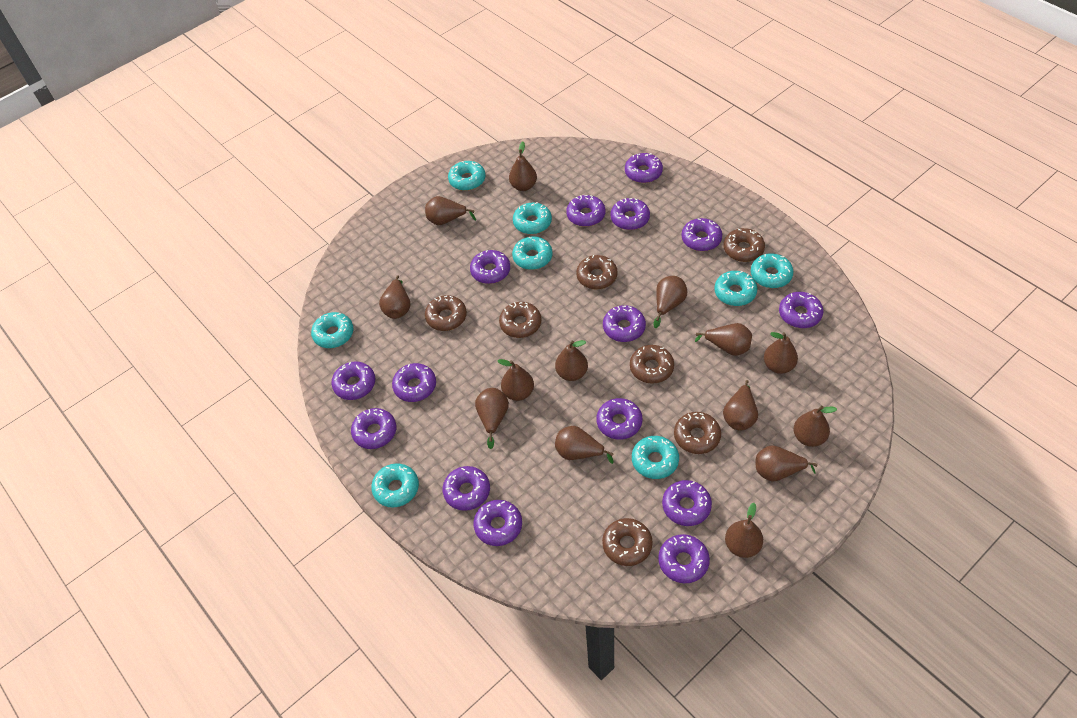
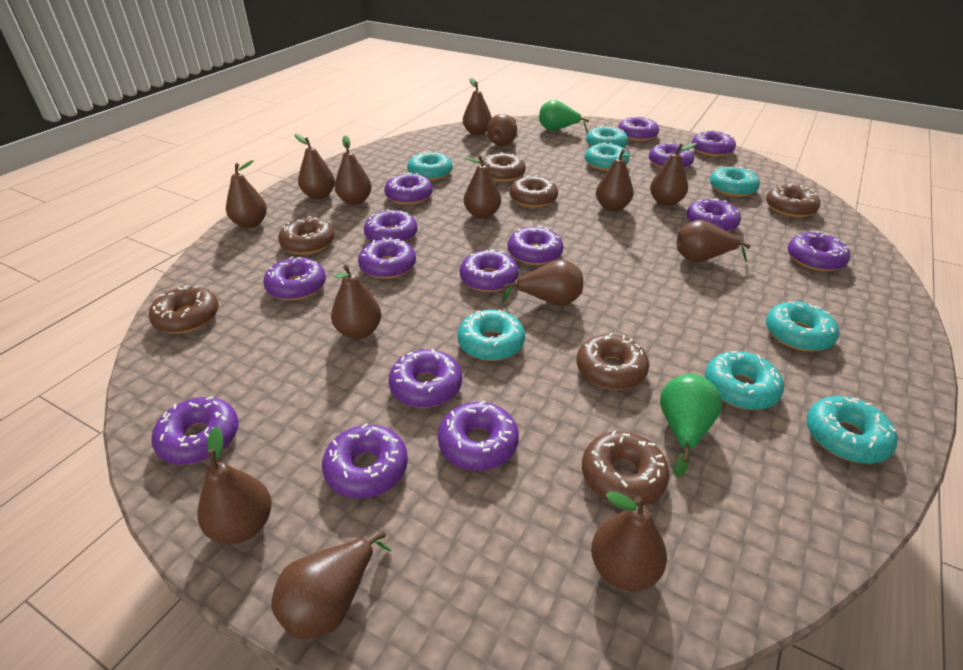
green pear: none = 0 -> [539,100,589,134] [660,374,722,477] = 2

